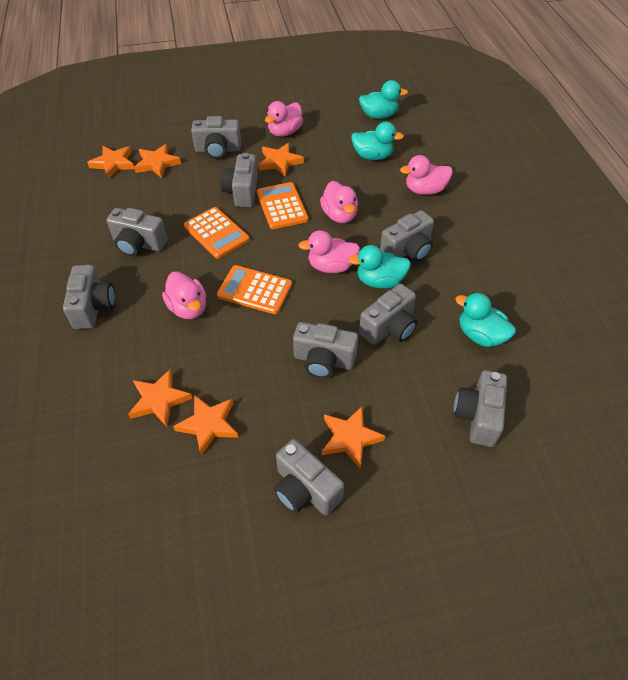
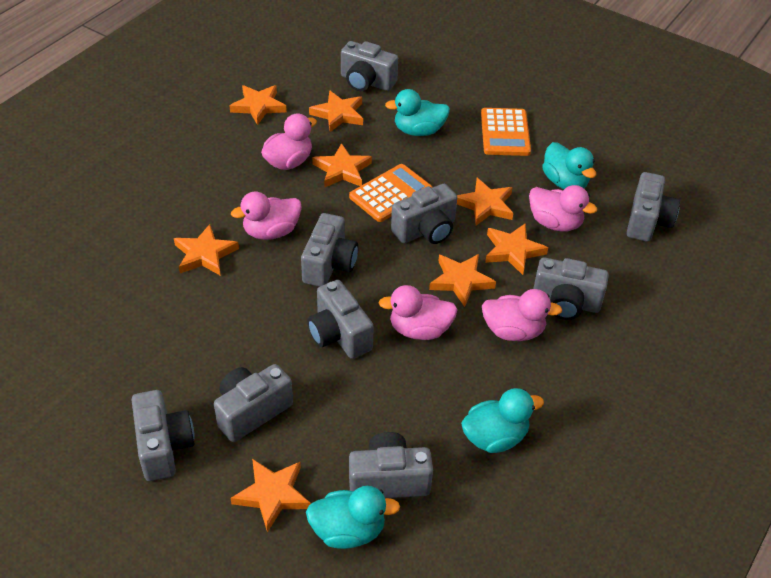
orange calculator: [184,207,249,259] [217,265,292,314] [257,182,308,229] = 3 -> [349,164,433,222] [481,108,531,156] = 2
orange star: [87,146,134,179] [128,369,192,427] [134,144,181,178] [173,395,238,455] [259,143,304,177] [322,406,385,468] = 6 -> [174,224,239,276] [230,85,287,125] [230,459,311,533] [309,90,363,132] [312,143,372,188] [429,254,496,307] [457,178,513,226] [485,223,548,275] = 8

